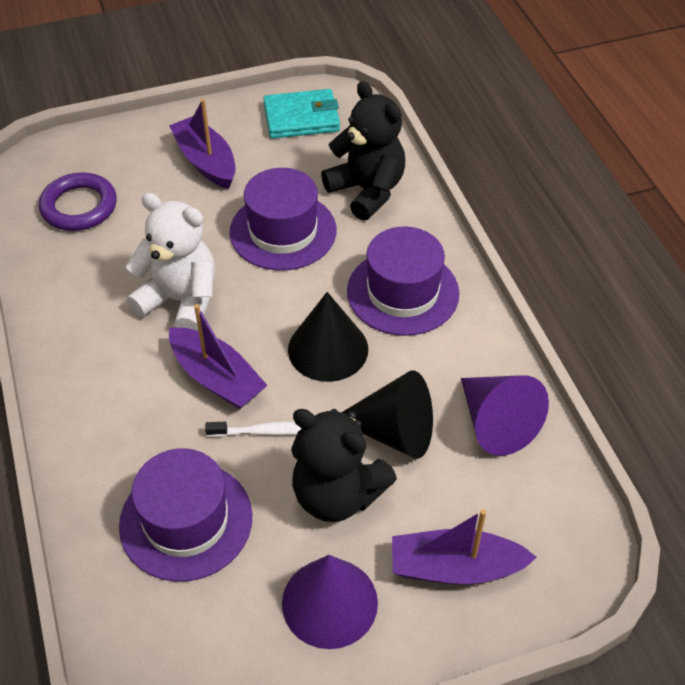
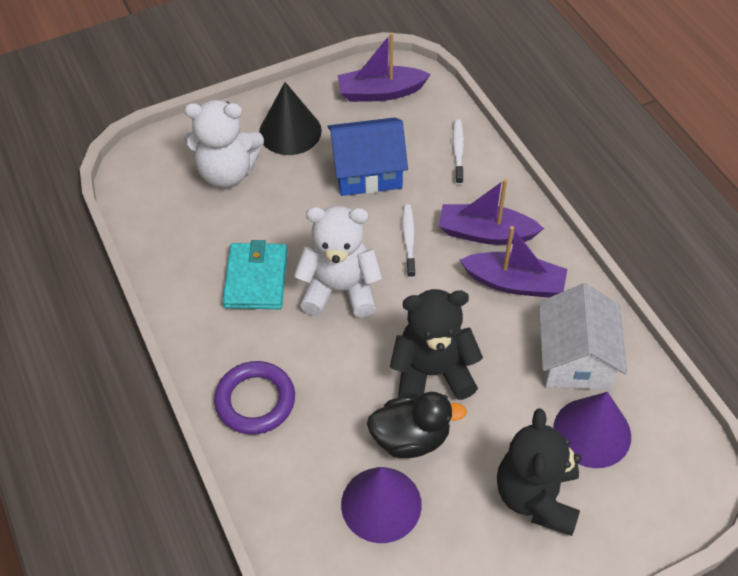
black cone: [288,292,368,382] [341,370,433,459] = 2 -> [259,82,322,155] = 1
black duck: none = 0 -> [367,392,467,458] = 1
blue house: none = 0 -> [327,117,408,196] = 1
purple hat: [119,448,252,582] [230,168,336,271] [347,226,460,336] = 3 -> none = 0
white house: none = 0 -> [539,283,627,390] = 1
white teddy bear: [126,193,215,331] = 1 -> [184,100,264,187] [294,206,382,317] = 2
white toothbrush: [205,422,302,437] = 1 -> [402,204,416,278] [453,119,464,185] = 2

